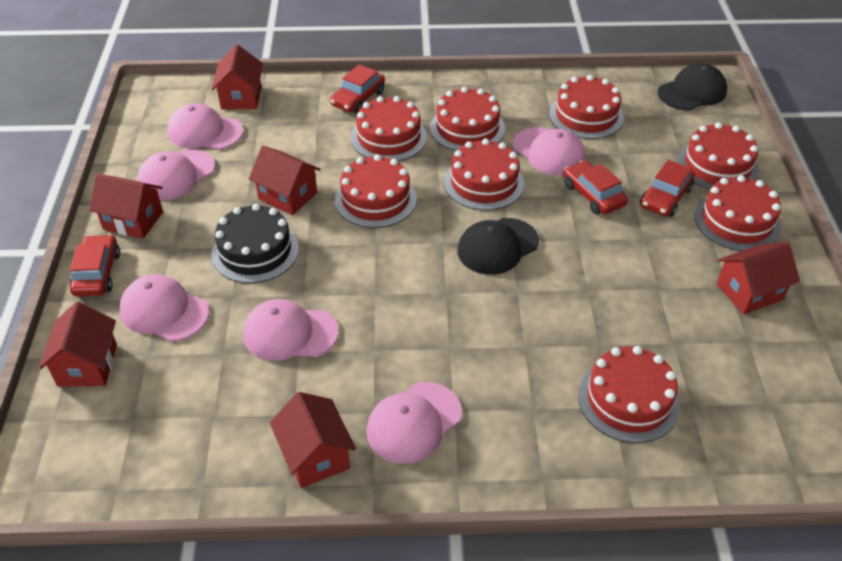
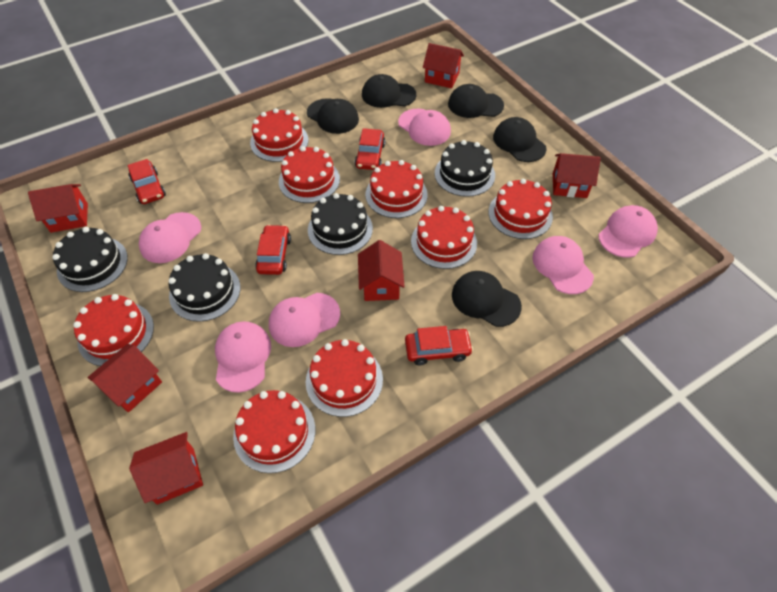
black cake: [212,204,299,283] = 1 -> [52,227,128,292] [169,253,240,322] [308,193,373,255] [435,140,495,197] = 4
black cap: [457,218,539,275] [658,63,727,110] = 2 -> [307,98,359,134] [362,74,416,108] [448,84,504,118] [452,271,522,327] [493,117,547,162] = 5

